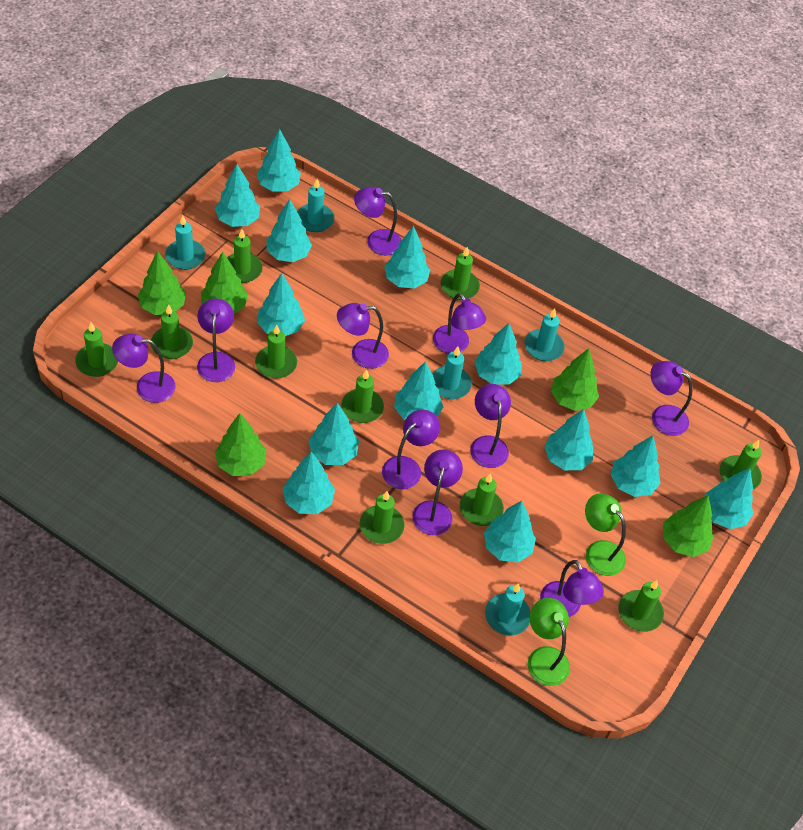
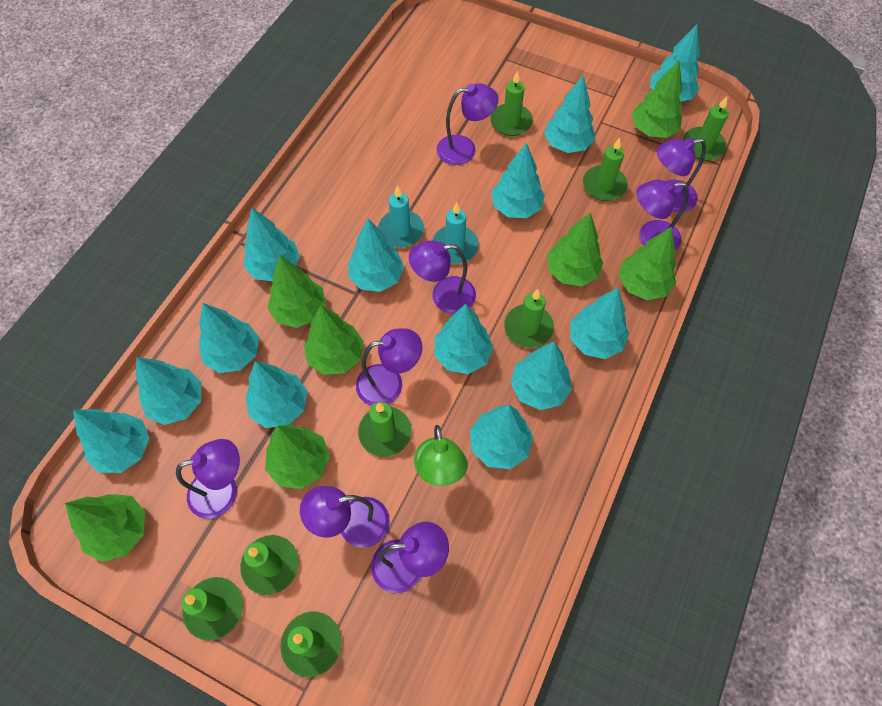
green candle: [75,322,118,377] [151,304,193,359] [227,229,263,283] [255,325,297,379] [341,369,384,423] [360,491,404,544] [441,247,480,300] [460,473,504,526] [618,580,664,632] [720,440,762,490] = 10 -> [182,577,243,640] [240,535,299,595] [280,611,342,677] [358,402,412,457] [490,70,533,136] [504,289,554,348] [583,138,628,201] [683,96,729,161] = 8
green lamp: [528,598,570,686] [585,493,626,576] = 2 -> [414,425,468,486] = 1
green tree: [138,251,186,315] [201,252,248,313] [215,413,267,476] [551,348,599,411] [663,496,714,557] = 5 -> [65,494,145,562] [265,424,330,489] [268,255,326,328] [304,305,364,375] [547,213,603,286] [619,226,676,300] [632,61,682,138] = 7
purple lamp: [112,333,175,403] [197,298,235,382] [337,303,389,369] [354,187,401,255] [382,410,440,489] [412,449,463,535] [433,293,486,354] [470,384,511,468] [540,560,604,617] [650,361,693,436] = 10 -> [176,439,240,519] [300,486,390,548] [356,328,422,406] [371,522,449,593] [409,240,476,314] [436,83,499,165] [637,180,689,251] [657,137,706,212] = 8
turquoise candle: [165,215,205,270] [297,179,335,232] [432,347,472,399] [485,583,530,635] [524,309,565,361] = 5 -> [378,186,424,248] [432,202,479,264] = 2

